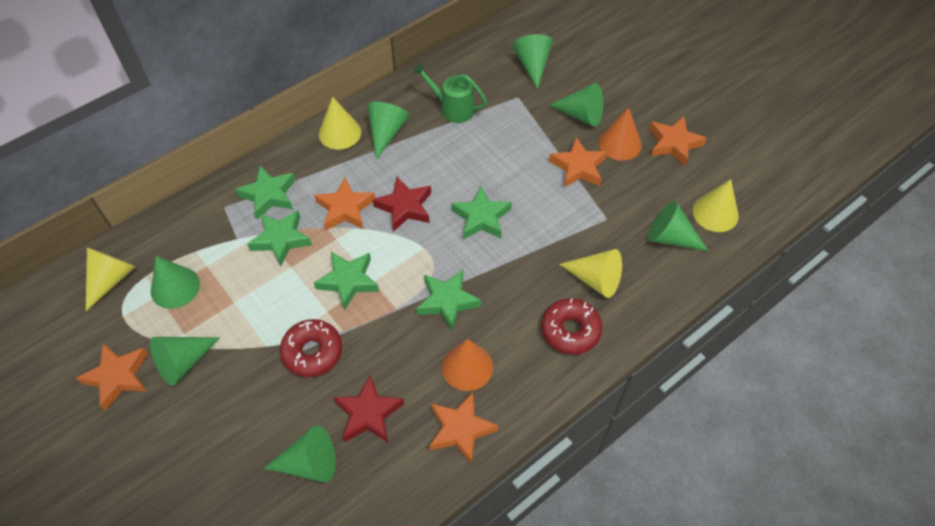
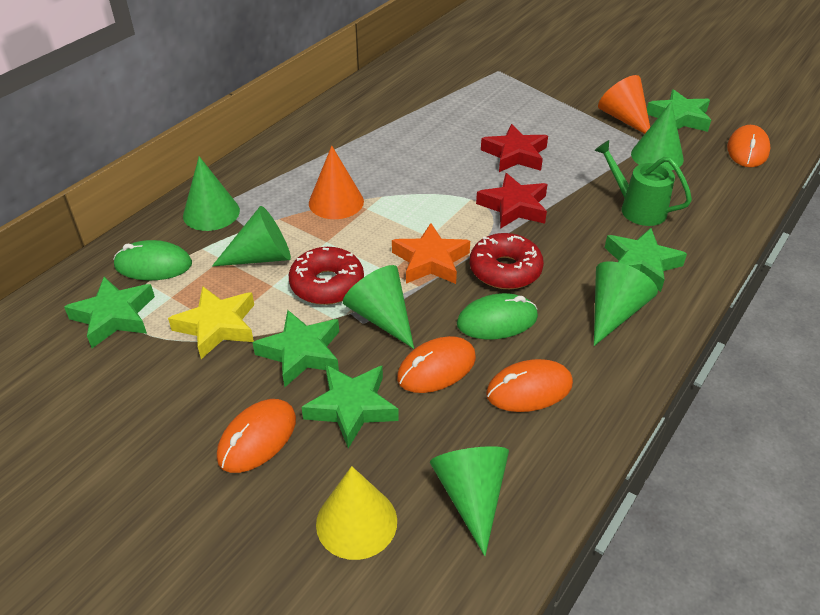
green cone: [150,337,220,386] [151,256,200,309] [264,426,336,482] [367,102,410,160] [513,34,553,90] [549,83,603,127] [647,201,708,251] = 7 -> [183,156,240,231] [212,206,291,267] [343,265,414,349] [430,446,509,556] [594,261,658,346] [631,101,684,171] = 6
green mouse: none = 0 -> [113,240,192,280] [457,293,538,339] = 2
orange mouse: none = 0 -> [217,399,296,473] [397,336,476,393] [486,359,573,412] [727,125,770,167] = 4
orange star: [76,344,148,411] [314,178,375,230] [429,392,498,464] [549,137,607,187] [649,116,707,166] = 5 -> [392,223,470,284] = 1
yellow cone: [86,247,135,311] [319,97,361,150] [559,249,622,298] [692,179,739,232] = 4 -> [316,466,397,560] = 1
yellow star: none = 0 -> [168,286,254,359] = 1

